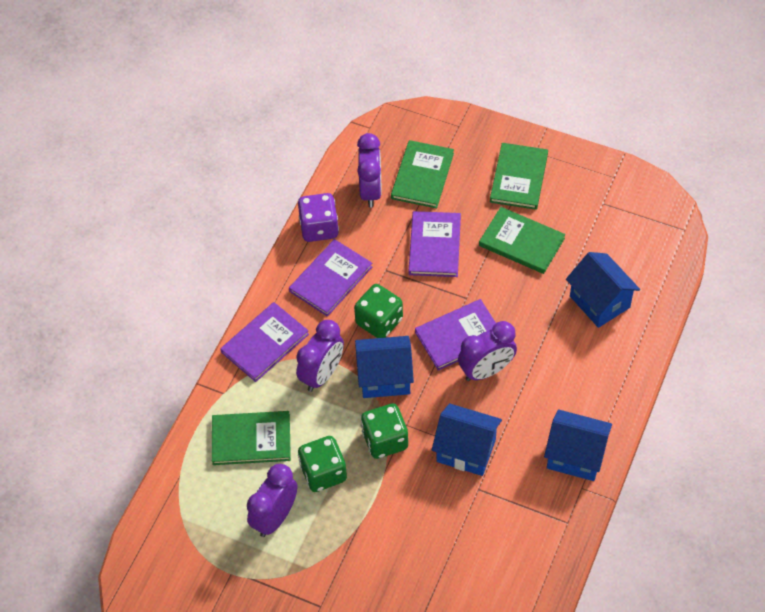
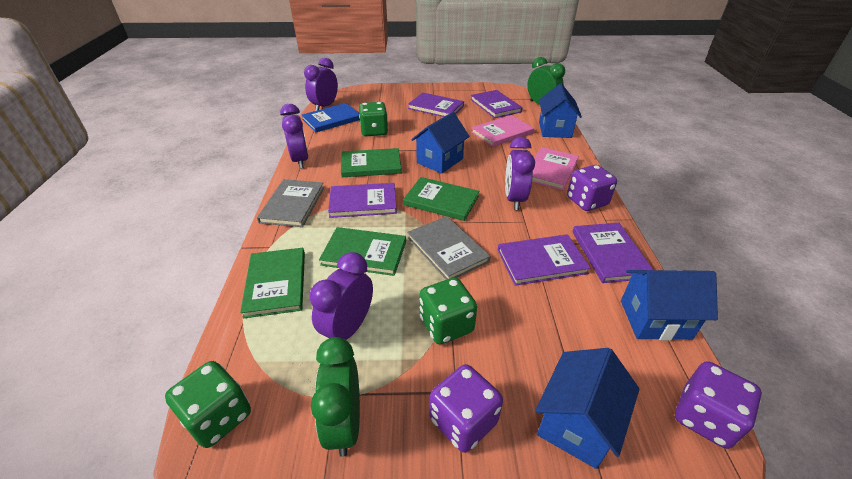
blue book: none = 0 -> [302,103,360,133] = 1
green clock: none = 0 -> [311,337,360,457] [527,57,565,105] = 2
grey book: none = 0 -> [257,179,324,227] [407,216,490,280] = 2
pink book: none = 0 -> [471,115,534,147] [532,147,579,190] = 2
purple book: [220,302,309,382] [289,239,372,317] [409,211,461,277] [415,299,496,371] = 4 -> [328,183,397,218] [408,93,464,117] [470,90,523,118] [498,234,591,286] [572,223,653,283] = 5
purple dice: [298,193,339,242] = 1 -> [430,364,503,453] [567,165,617,211] [675,361,762,449] = 3

